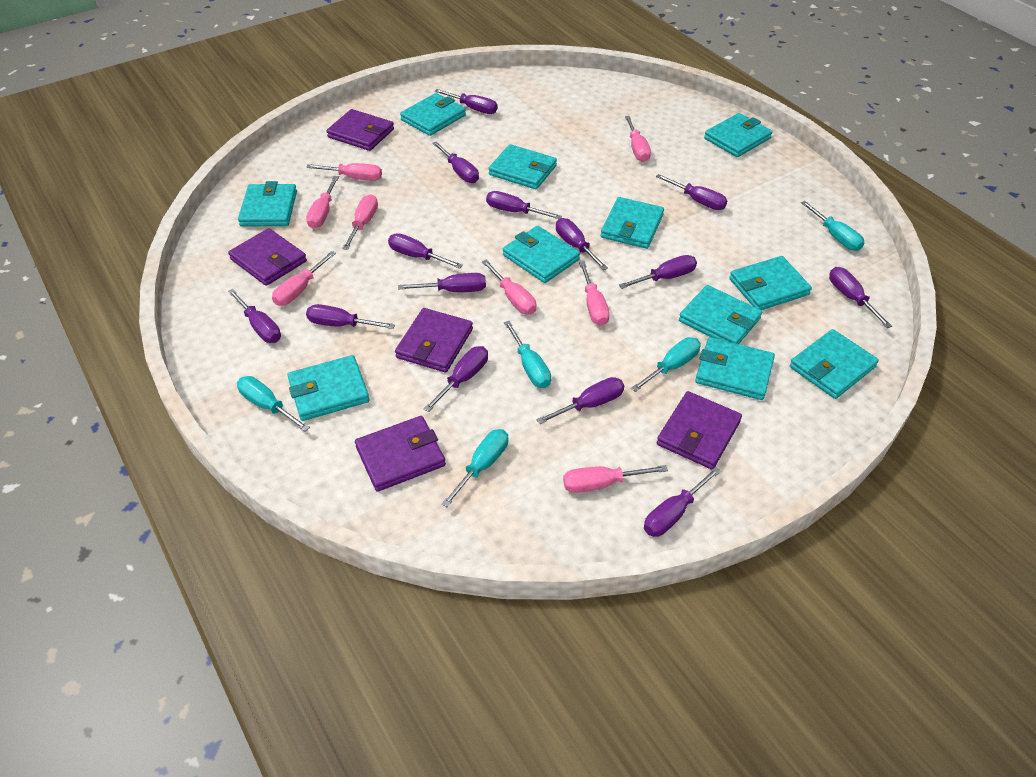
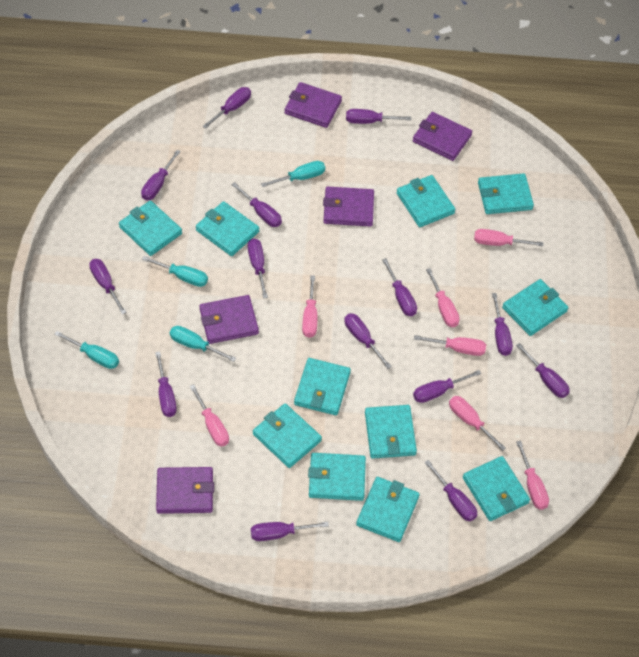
pink screwdriver: [272,251,336,306] [306,163,382,181] [306,176,339,229] [342,194,378,250] [482,260,536,314] [563,465,668,493] [579,262,610,326] [625,116,651,162] = 8 -> [190,384,229,447] [302,275,317,338] [414,335,486,356] [426,268,460,327] [449,396,506,451] [474,229,543,246] [516,440,549,510] = 7
turquoise screwdriver: [237,376,310,431] [441,429,508,507] [504,321,551,388] [631,337,701,392] [801,201,864,251] = 5 -> [54,331,119,369] [142,256,208,287] [170,326,236,362] [261,161,325,187] = 4

